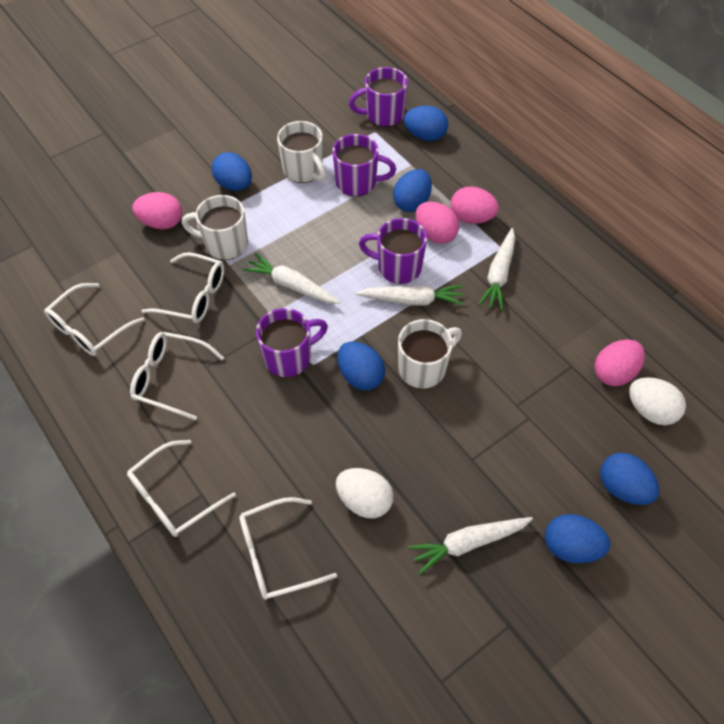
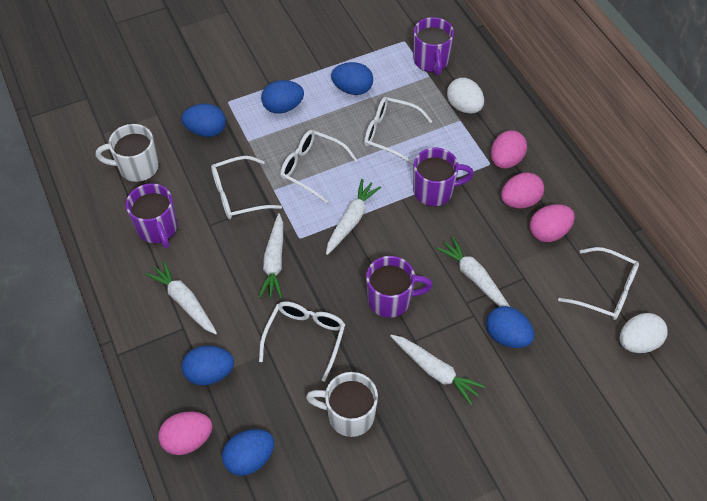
white carrot: [243,253,340,304] [356,285,464,305] [408,517,533,575] [478,228,515,311] = 4 -> [145,260,217,334] [258,213,283,299] [326,179,381,255] [390,335,485,405] [436,236,510,307] = 5
white mug: [182,195,248,260] [277,121,326,183] [398,319,462,389] = 3 -> [96,124,159,182] [306,372,378,437] = 2

